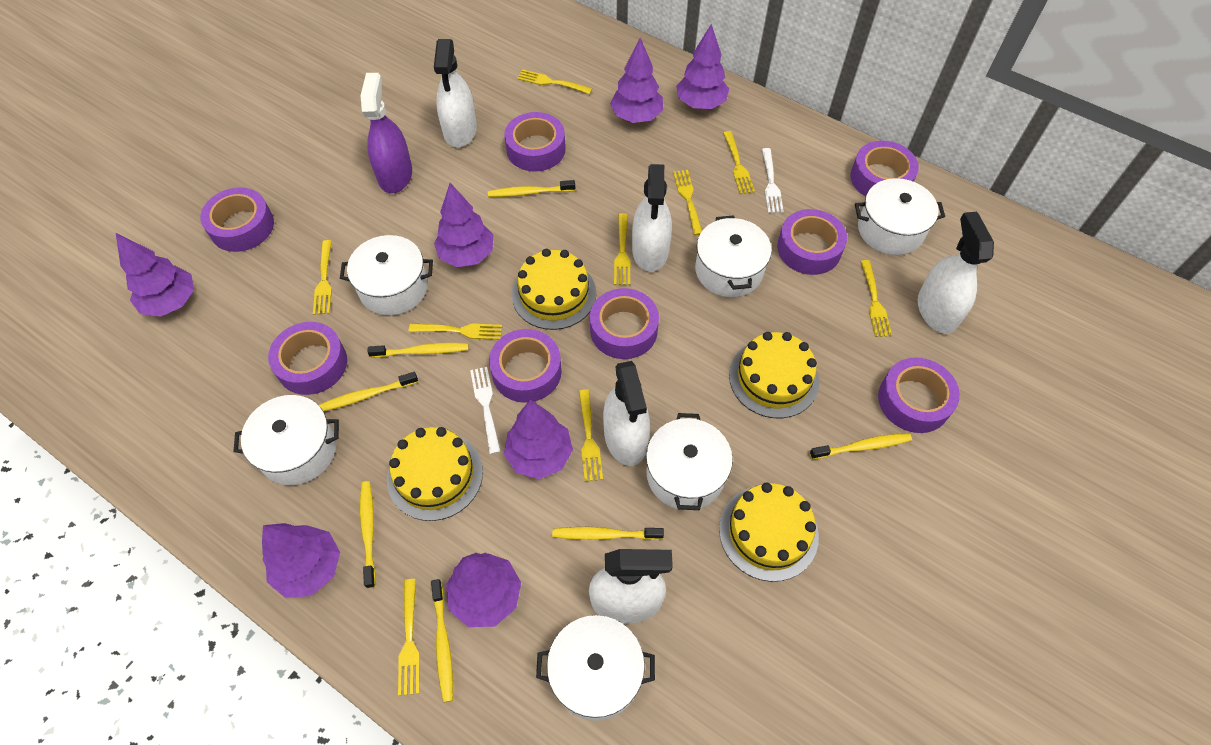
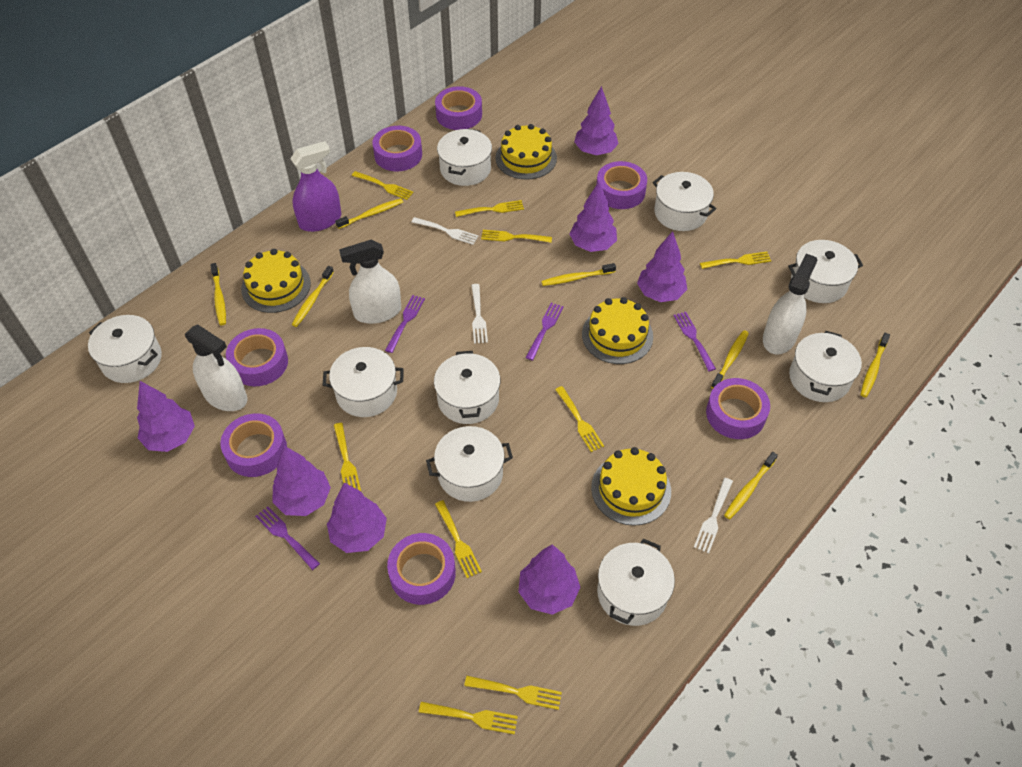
purple fork: none = 0 -> [255,506,320,570] [385,295,425,353] [525,303,564,361] [673,312,716,371] = 4
purple tape: [200,187,274,252] [268,322,347,395] [489,329,562,403] [504,112,566,172] [590,288,659,359] [777,209,847,275] [850,141,919,197] [878,357,960,433] = 8 -> [220,413,287,477] [226,328,288,386] [372,126,422,172] [387,533,456,605] [435,86,482,130] [596,161,647,209] [706,378,770,439] = 7
white fork: [470,367,501,454] [762,148,784,213] = 2 -> [411,217,479,245] [471,284,488,344] [694,478,733,553] = 3
white pot: [233,395,339,485] [340,235,433,315] [536,615,655,721] [646,413,733,510] [695,215,772,297] [855,178,945,255] = 6 -> [88,315,162,383] [323,347,404,417] [426,426,513,502] [434,351,500,424] [437,129,492,186] [597,539,675,626] [653,172,716,231] [788,240,863,303] [789,331,862,402] = 9
white spray bottle: [434,39,477,147] [589,549,673,624] [603,361,650,466] [632,164,672,272] [918,212,994,334] = 5 -> [185,324,247,411] [339,240,401,324] [763,254,817,354] = 3

